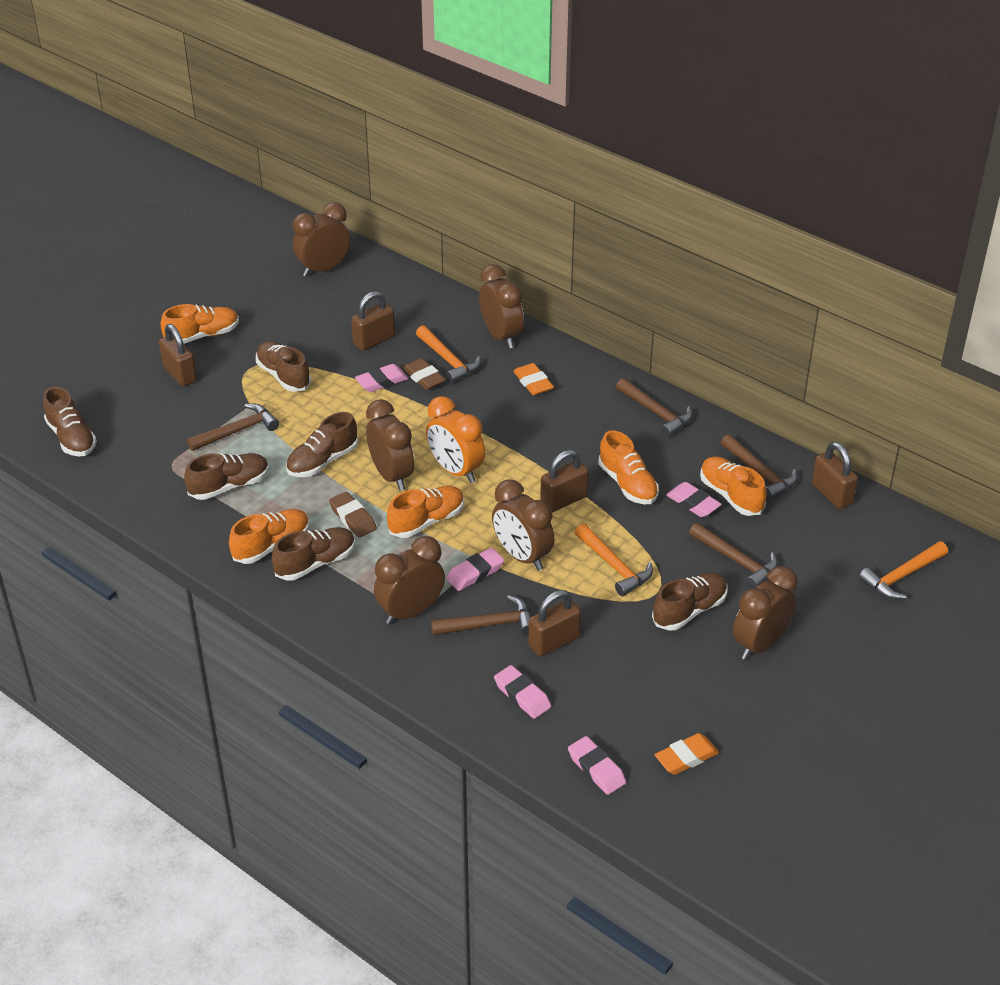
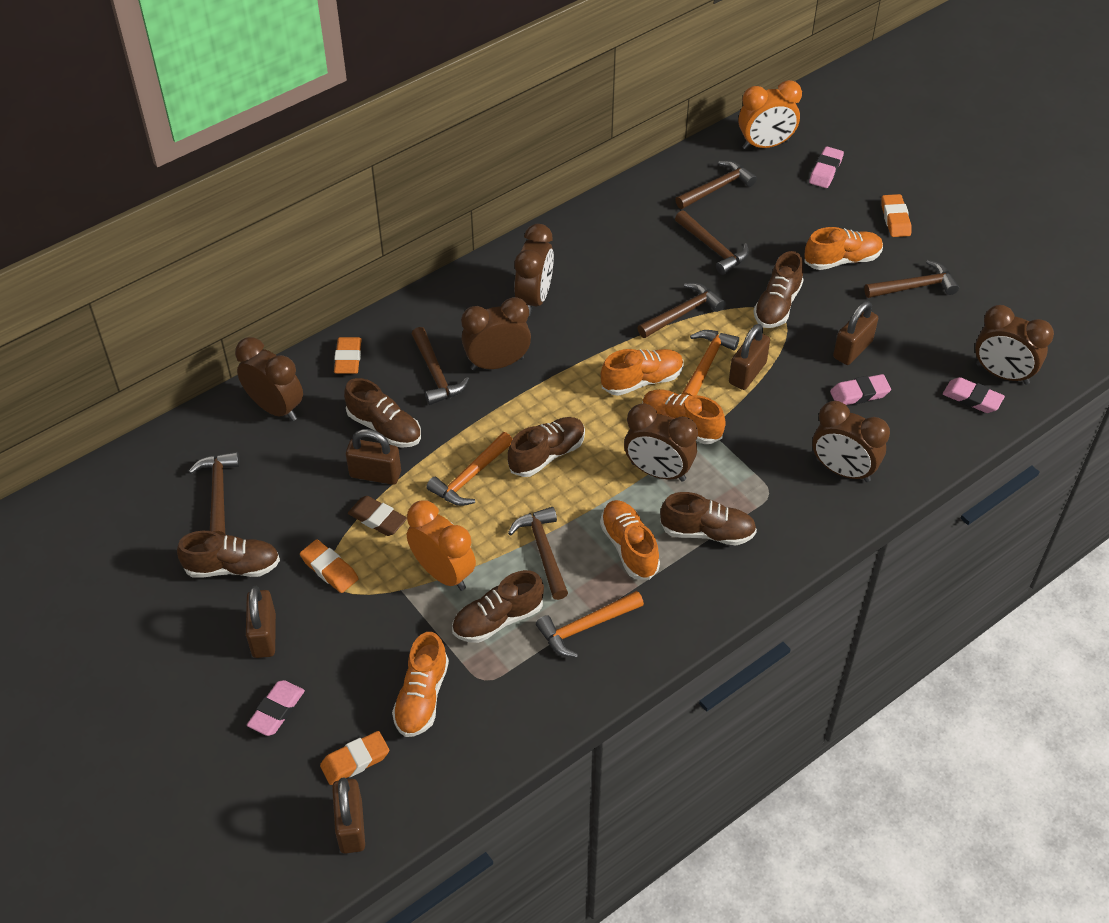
brown eraser: [329,492,377,538] [403,358,446,390] = 2 -> [348,496,407,536] = 1
brown hammer: [187,404,279,451] [431,595,531,636] [616,378,692,437] [689,523,778,588] [721,434,798,500] = 5 -> [188,452,240,535] [412,327,469,405] [508,507,568,600] [637,283,725,338] [675,160,757,209] [675,210,749,275] [864,260,959,298] = 7
orange clock: [426,396,485,483] = 1 -> [407,500,476,591] [739,80,802,149] = 2
orange eraser: [513,363,554,395] [655,733,719,775] = 2 -> [300,539,359,593] [320,731,389,785] [334,337,362,374] [882,194,911,237] = 4
pink eraser: [355,364,409,392] [446,548,504,591] [494,665,551,719] [568,736,626,795] [666,482,722,517] = 5 -> [247,680,305,736] [809,147,844,188] [830,374,891,405] [943,377,1005,413] = 4

